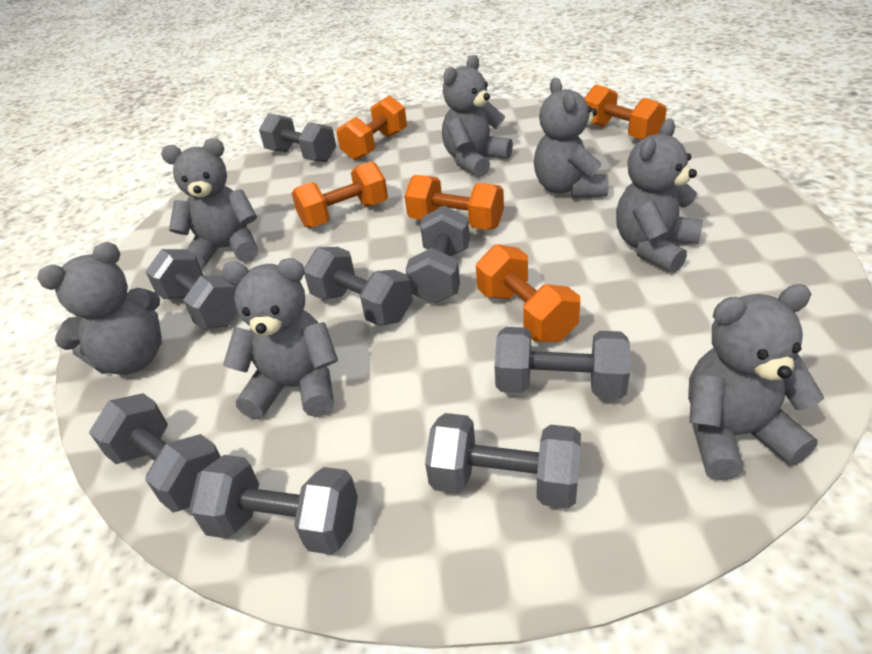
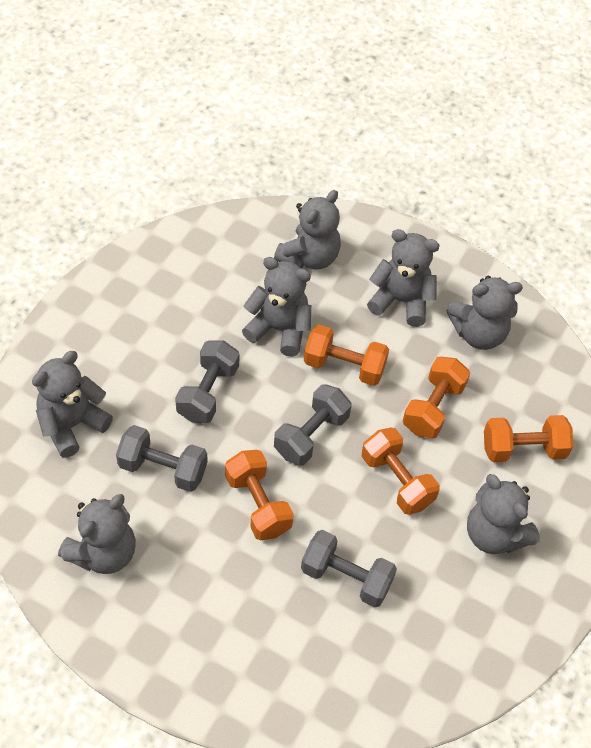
grey dumbbell: [89,393,221,513] [145,249,238,329] [189,455,358,555] [259,113,336,162] [304,247,413,326] [406,205,470,304] [425,413,581,509] [495,327,630,399] = 8 -> [116,425,208,492] [175,340,239,423] [274,384,351,466] [301,530,397,607] = 4

